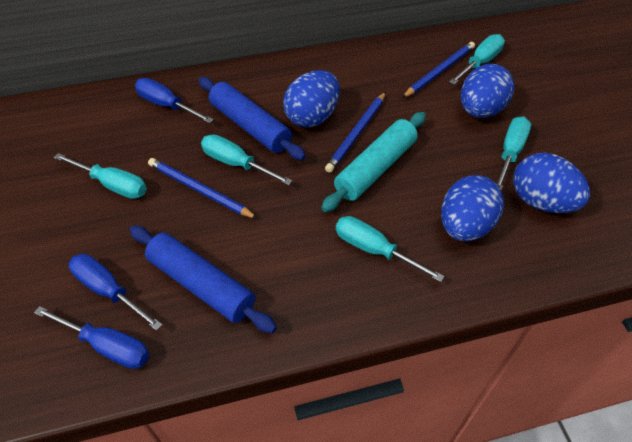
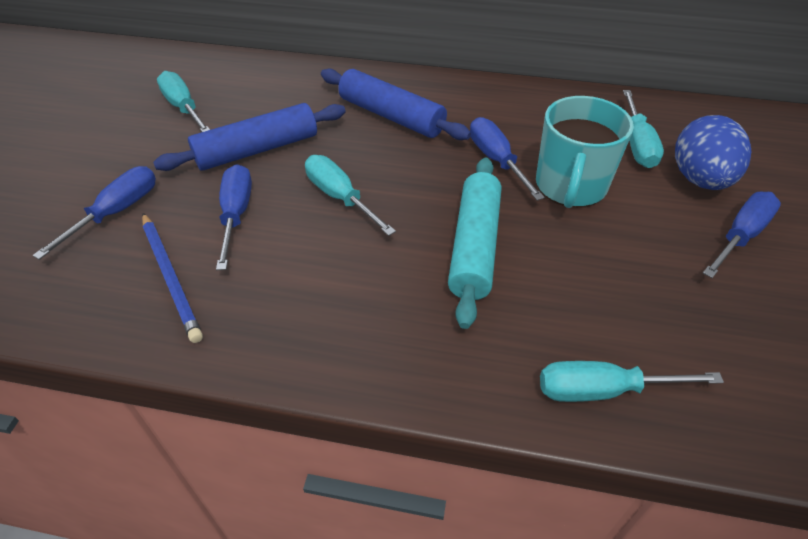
blue egg: [283,70,340,128] [441,175,504,241] [461,64,514,118] [513,153,590,213] = 4 -> [675,115,751,190] = 1
blue pencil: [148,158,258,219] [325,92,386,173] [402,42,475,98] = 3 -> [142,213,203,343] = 1
blue screwdriver: [34,306,149,369] [69,254,162,331] [135,78,214,124] = 3 -> [32,166,156,260] [216,164,252,270] [470,117,545,201] [703,192,781,278] = 4
turquoise mug: none = 0 -> [536,96,634,208] = 1
turquoise screwdriver: [54,153,147,199] [201,134,292,186] [336,216,445,282] [449,34,505,85] [496,116,531,189] = 5 -> [157,71,210,132] [305,155,396,236] [540,361,724,402] [623,90,664,168] = 4

